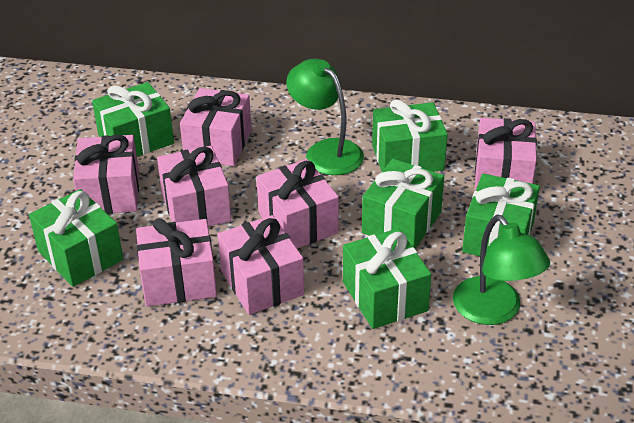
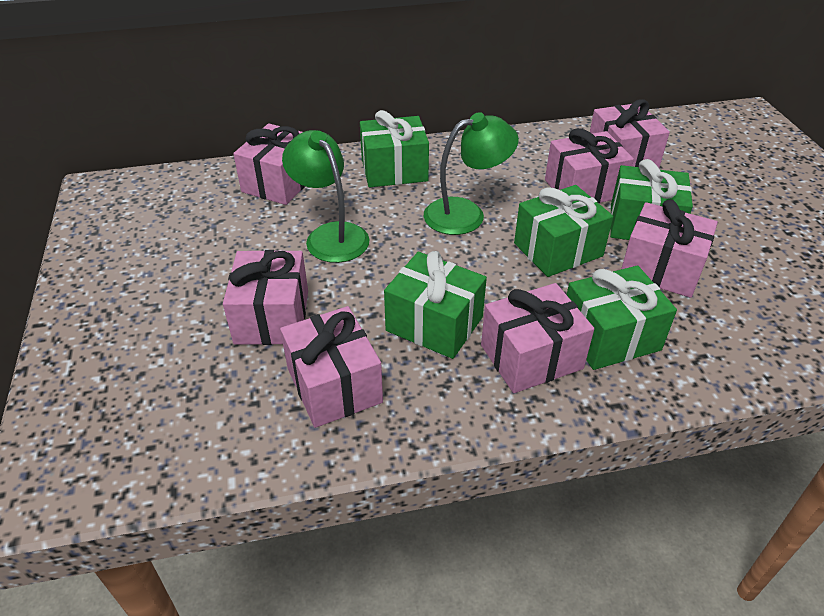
green gift: [29,189,123,287] [92,82,174,156] [343,228,431,329] [362,159,444,249] [372,100,448,172] [462,173,540,256] = 6 -> [360,110,429,187] [384,251,487,359] [514,185,613,277] [567,266,677,370] [610,159,693,240] = 5

